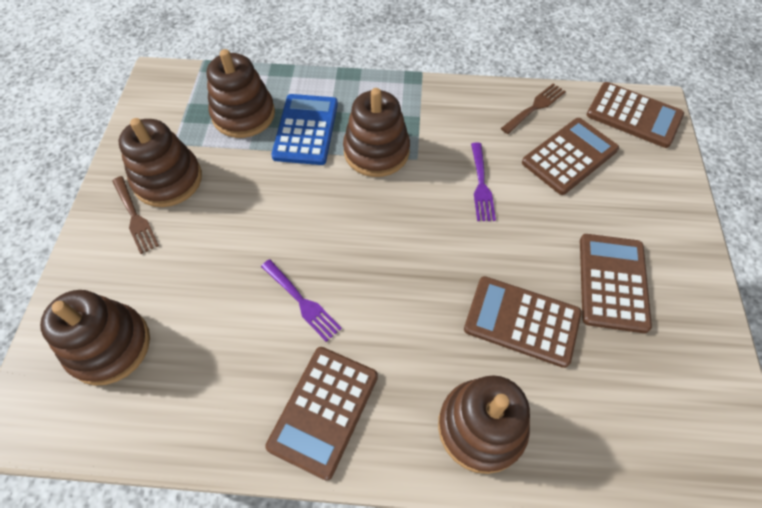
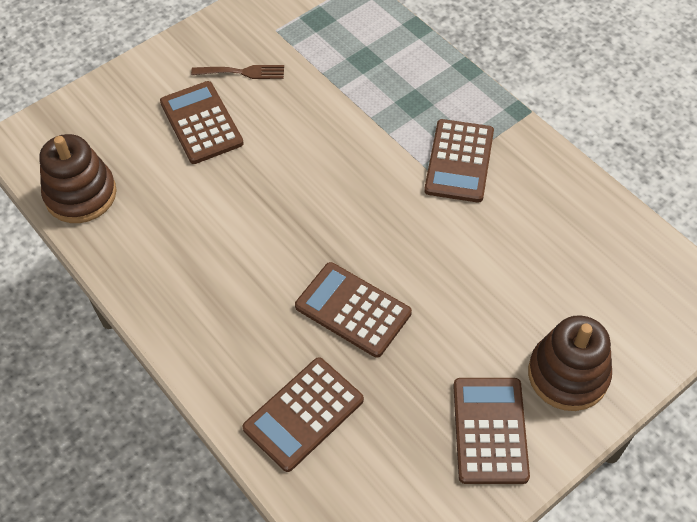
blue calculator: [271,94,338,165] = 1 -> none = 0
brown fork: [112,176,159,254] [501,83,566,134] = 2 -> [191,65,284,79] = 1
brown stacking toy: [40,290,150,386] [119,118,202,207] [207,49,275,138] [343,88,410,177] [438,375,530,474] = 5 -> [39,134,117,223] [528,315,612,411] = 2
purple fork: [261,259,342,342] [471,142,496,221] = 2 -> none = 0

